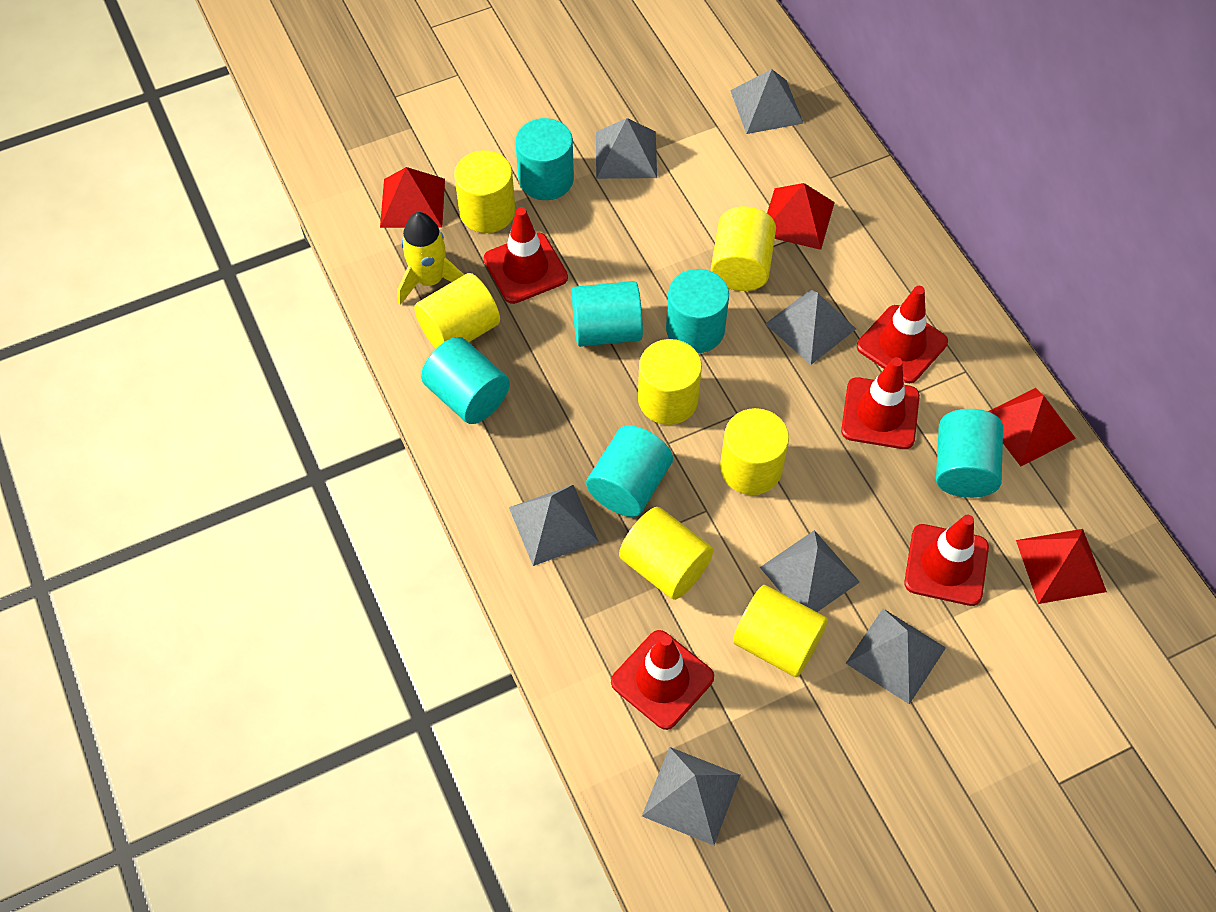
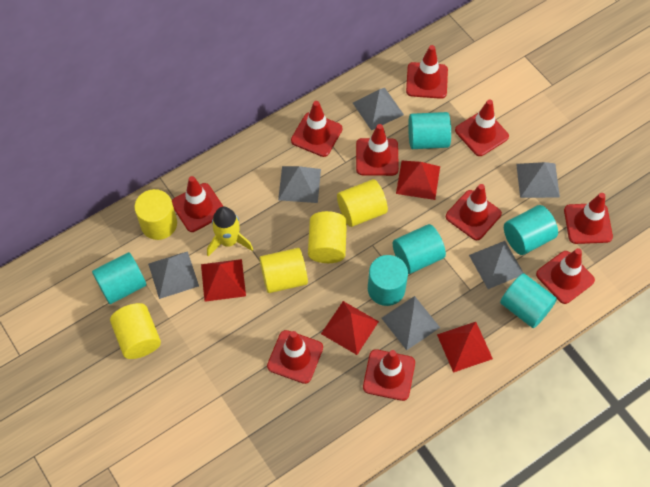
grey pyramid: [509,485,599,566] [596,118,657,179] [642,747,740,845] [730,69,804,134] [760,530,860,612] [765,289,856,365] [846,609,946,704] = 7 -> [148,251,199,299] [278,166,321,203] [353,88,404,131] [381,296,440,350] [469,241,523,289] [516,162,560,198] = 6
red traffic cone: [483,207,568,304] [611,630,714,730] [841,357,920,449] [857,286,948,383] [904,515,989,606] = 5 -> [172,176,224,232] [267,330,323,384] [291,101,343,157] [356,124,399,176] [363,349,415,401] [406,45,448,99] [446,184,502,240] [455,99,509,156] [536,248,595,304] [564,193,613,244] = 10
yellow cylinder: [414,273,500,349] [454,150,515,233] [619,507,714,600] [638,339,702,425] [711,206,776,291] [720,408,789,495] [733,585,828,677] = 7 -> [110,303,161,359] [134,189,177,240] [260,248,308,293] [308,211,347,263] [337,179,388,227] = 5

